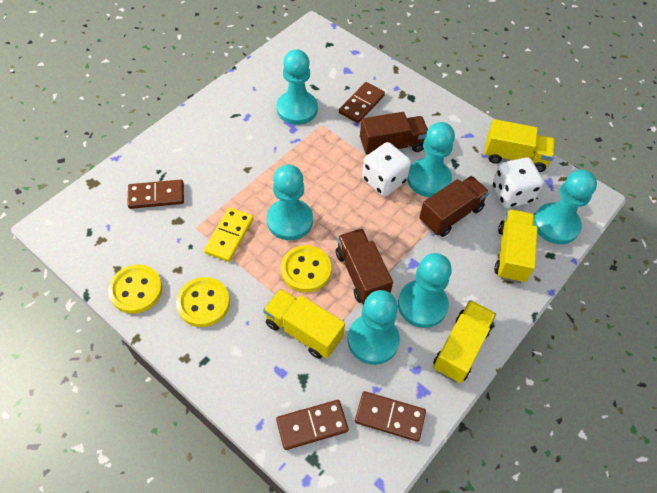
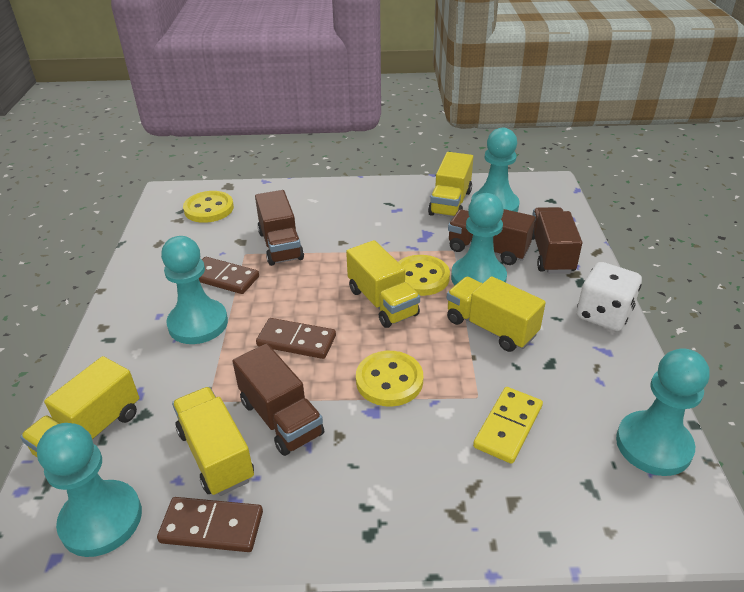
brown domino: [127,180,184,209] [276,400,349,450] [339,82,385,123] [355,391,426,442] = 4 -> [157,497,263,552] [199,257,259,294] [256,318,336,359] = 3
brown truck: [336,229,393,305] [360,112,428,155] [419,176,489,237] = 3 -> [232,343,324,456] [255,190,304,266] [448,209,535,265] [532,207,582,274] = 4
turquoise pawn: [267,164,313,240] [277,49,318,125] [348,290,400,365] [398,253,452,328] [407,122,455,197] [534,170,597,244] = 6 -> [37,423,142,557] [161,236,228,344] [451,193,507,286] [471,128,520,212] [616,348,710,476] = 5
white dice: [362,142,411,197] [492,157,544,208] = 2 -> [577,262,642,331] = 1
yellow truck: [263,289,345,359] [433,300,496,383] [485,119,555,172] [494,209,538,283] = 4 -> [20,356,139,457] [172,387,254,496] [346,240,420,328] [428,152,473,217] [447,276,546,352] = 5

